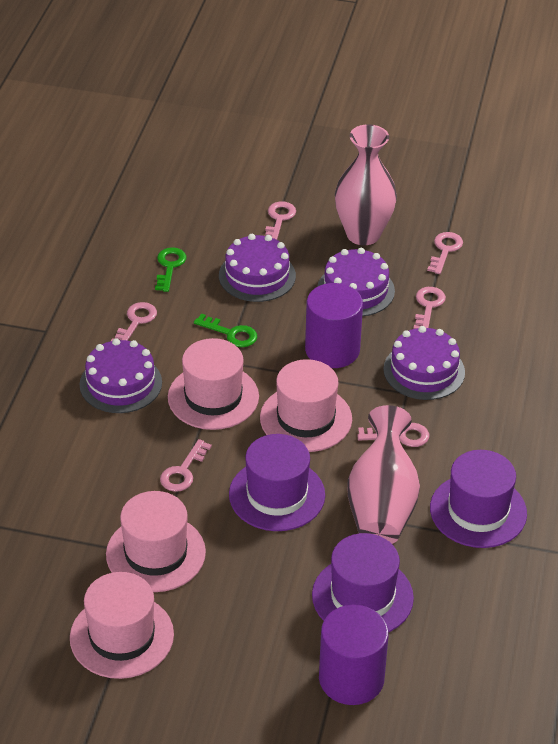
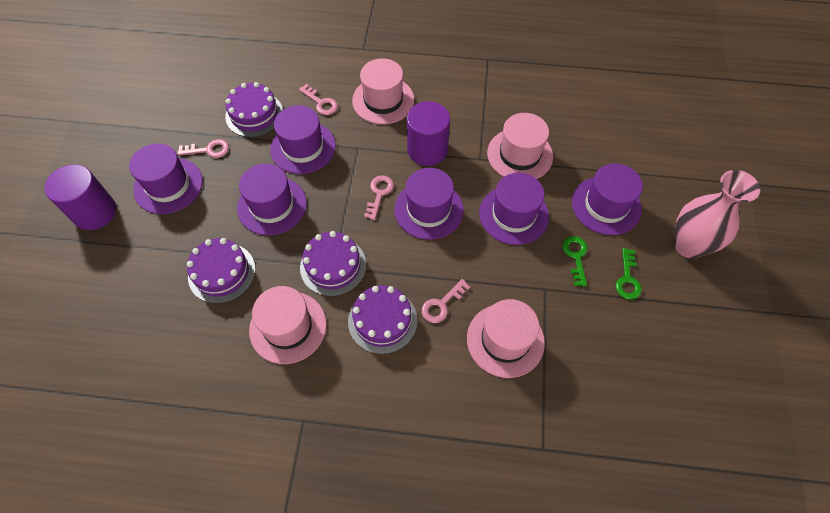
pink key: [111,302,157,341] [160,439,212,492] [265,201,296,240] [357,423,429,447] [414,287,446,329] [427,232,463,274] = 6 -> [177,139,229,158] [299,84,338,115] [364,175,394,220] [421,279,470,323] = 4
pink vase: [335,124,397,245] [348,405,420,544] = 2 -> [674,170,760,259] = 1
purple hat: [229,434,325,531] [312,533,414,632] [430,450,527,548] = 3 -> [129,143,202,214] [237,164,307,235] [270,105,336,174] [394,168,464,240] [479,173,549,245] [572,163,643,235] = 6

